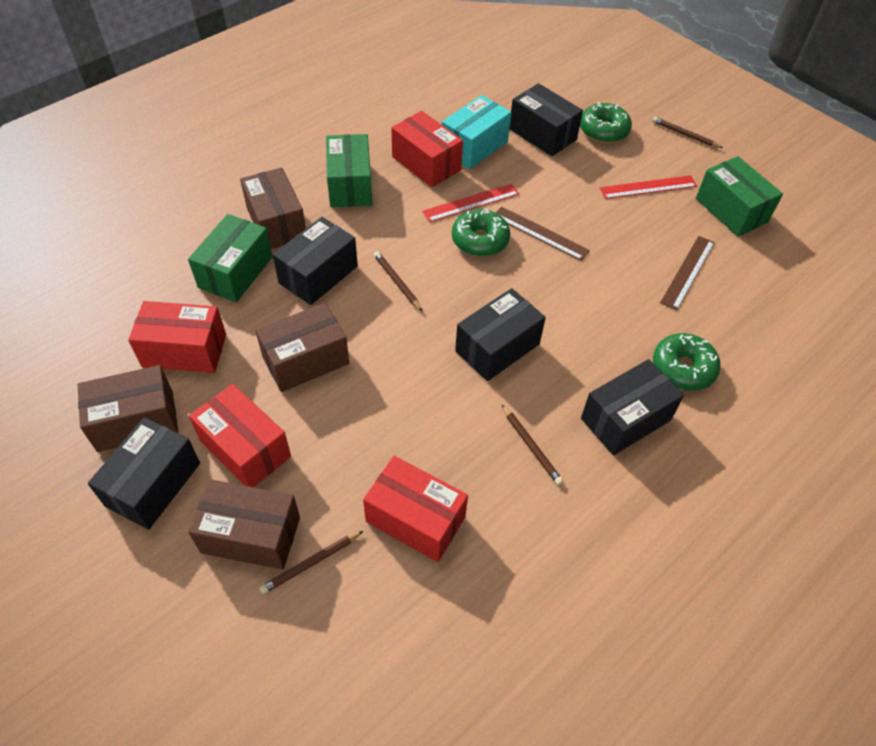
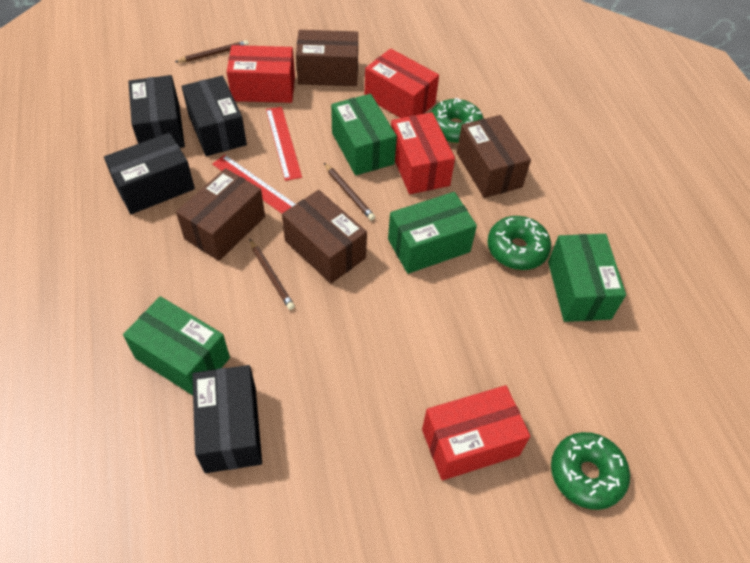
black box: [88,417,200,530] [273,217,358,305] [455,288,546,381] [510,83,583,156] [581,359,684,456] = 5 -> [104,133,195,214] [128,75,185,148] [182,76,247,156] [192,365,262,473] = 4
brown pencil: [259,531,363,594] [373,251,423,312] [501,404,563,485] [652,117,723,148] = 4 -> [175,40,249,62] [250,239,295,310] [324,163,375,221] = 3
brown ruler: [496,206,590,261] [660,236,715,310] = 2 -> none = 0
green box: [188,214,273,302] [326,134,372,207] [696,156,783,237] = 3 -> [123,296,230,395] [331,94,397,176] [388,192,477,274] [548,234,626,322] = 4
turquoise box: [442,95,512,169] = 1 -> none = 0

